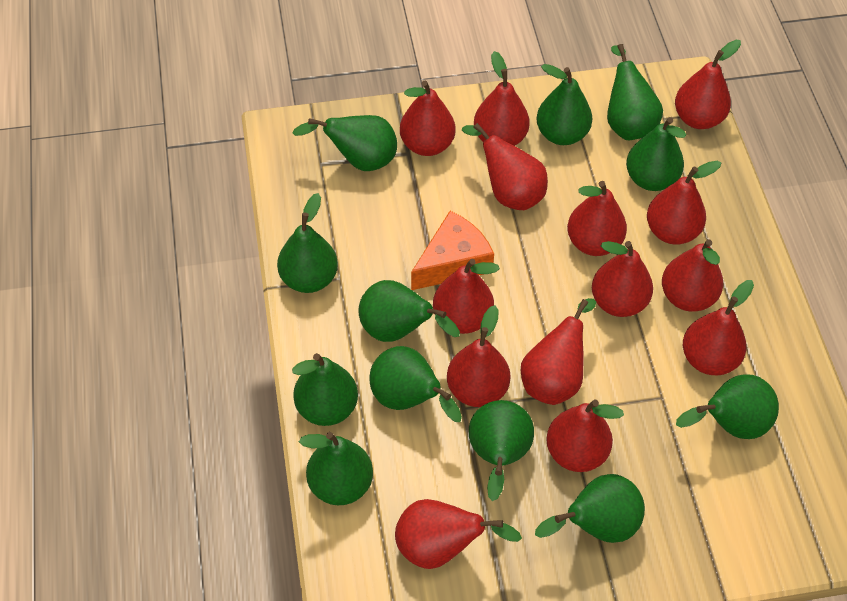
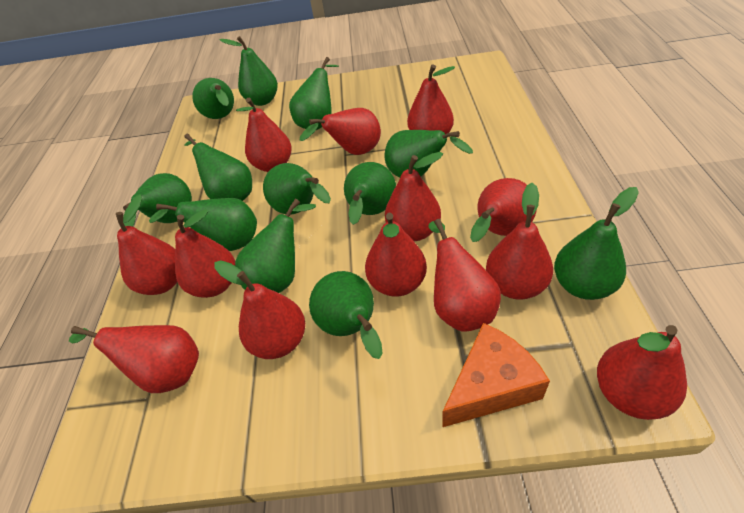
red pear: [395,499,522,569] [400,81,455,156] [433,259,500,334] [447,305,511,407] [462,123,548,210] [474,51,530,146] [521,298,596,405] [546,400,624,472] [567,181,627,256] [592,241,653,317] [647,161,721,245] [662,239,723,312] [675,40,741,129] [683,280,754,375] = 14 -> [69,325,199,393] [116,195,177,295] [175,209,235,298] [214,261,305,359] [236,98,292,172] [300,108,381,155] [365,213,427,297] [385,152,443,241] [407,64,455,134] [429,219,501,332] [470,178,537,242] [486,183,553,300] [597,325,687,420] = 13

